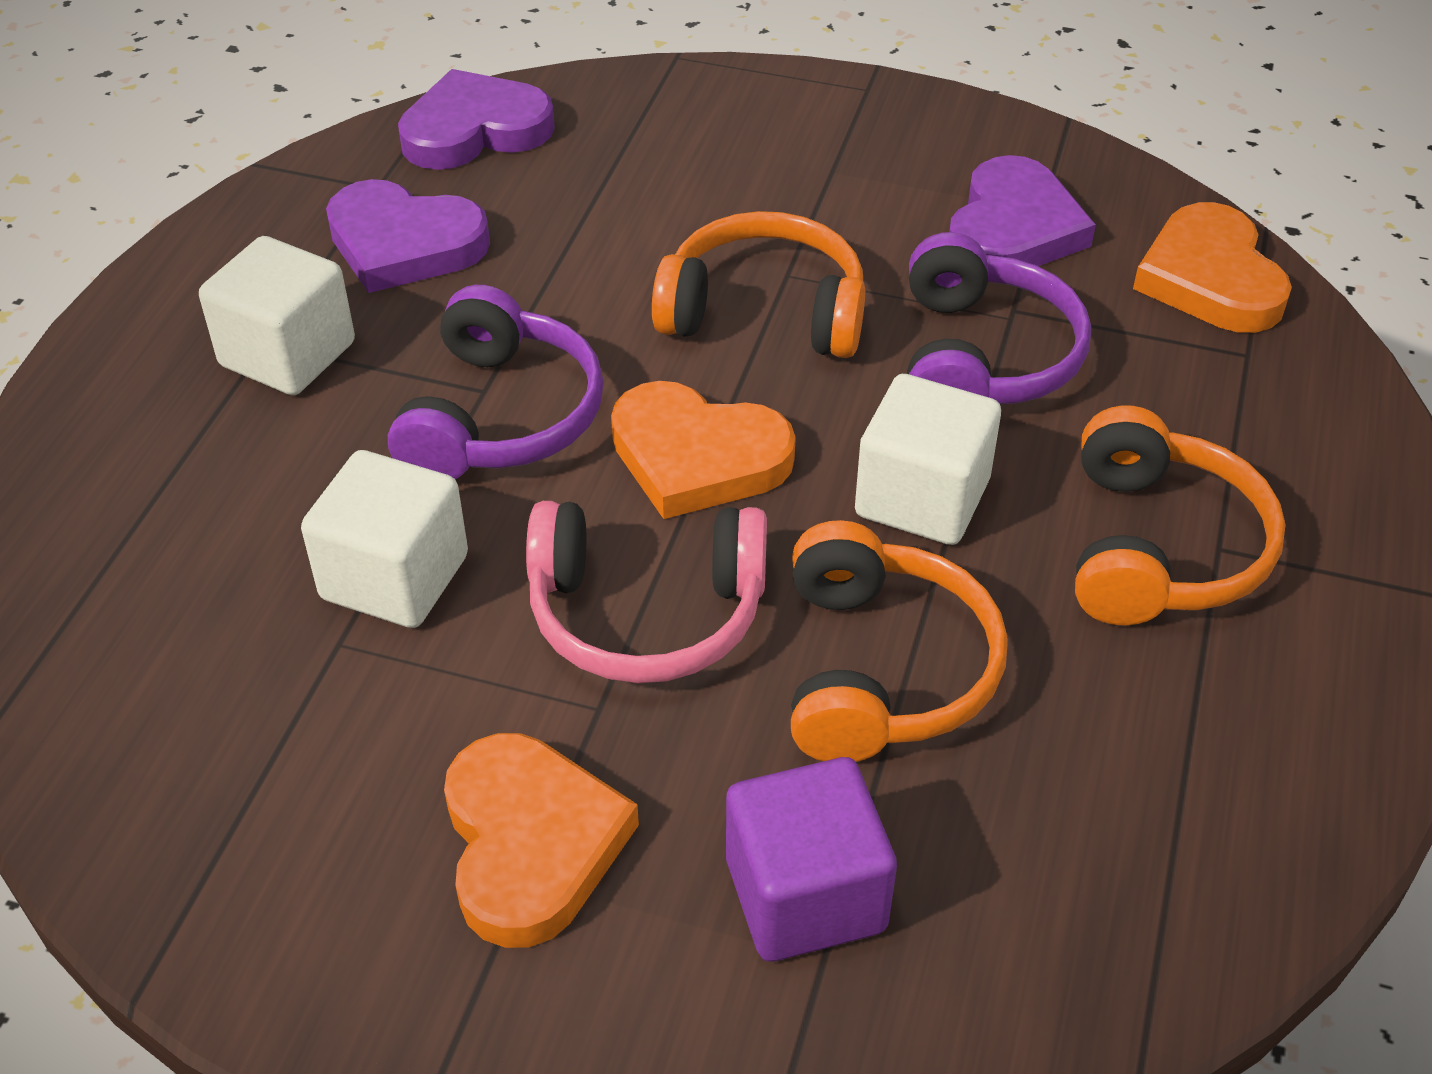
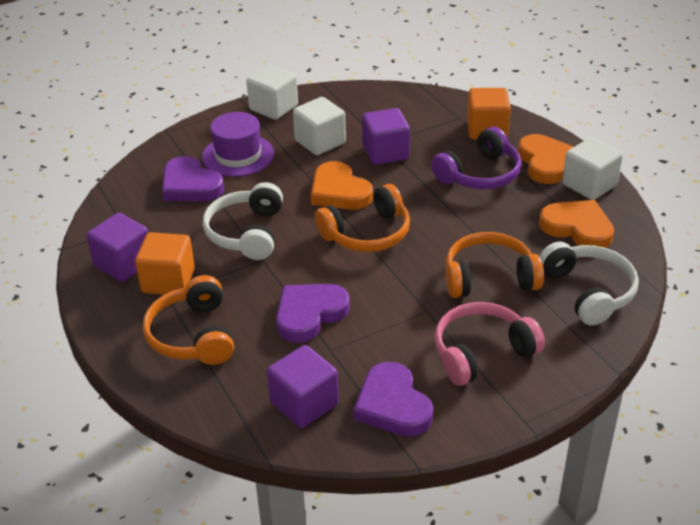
orange cube: none = 0 -> [135,232,195,295] [467,88,511,139] = 2
purple cube: [726,757,897,962] = 1 -> [87,213,148,282] [267,345,339,428] [362,108,410,165] = 3
purple hat: none = 0 -> [202,112,274,177] = 1
purple headphones: [388,285,604,479] [907,232,1091,404] = 2 -> [431,127,522,189] = 1
white headphones: none = 0 -> [203,182,283,260] [539,242,639,326] = 2

